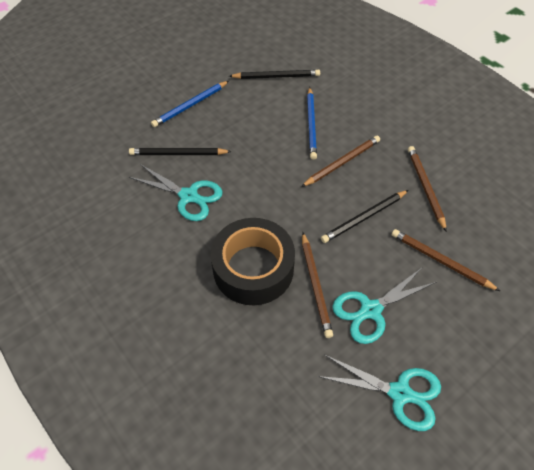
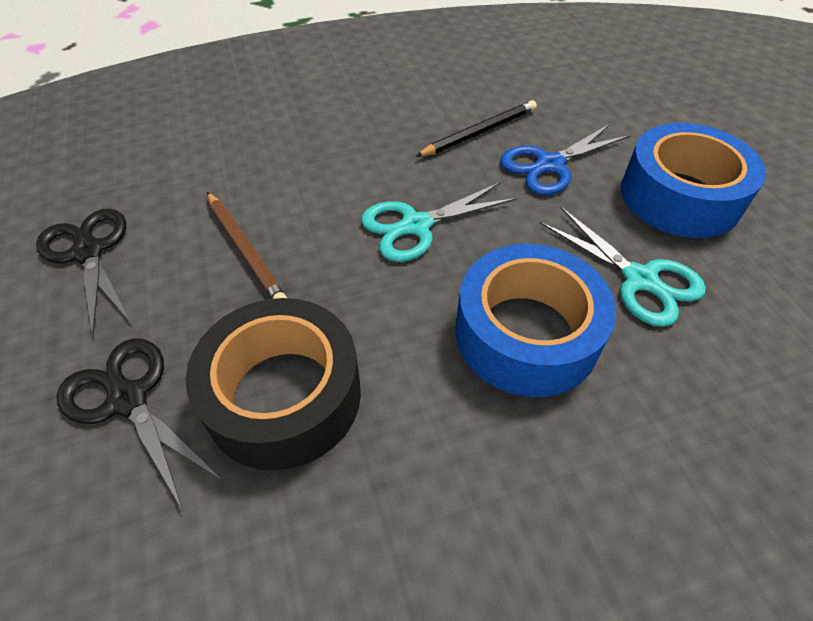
black pencil: [129,148,232,155] [229,70,320,79] [321,190,409,243] = 3 -> [415,100,537,157] = 1
black scissors: none = 0 -> [36,209,131,337] [57,338,221,511] = 2
blue pencil: [151,81,229,127] [307,87,317,160] = 2 -> none = 0
blue scissors: none = 0 -> [500,124,631,195] = 1
blue tape: none = 0 -> [456,244,616,397] [621,123,766,238] = 2
brown pencil: [301,136,380,187] [302,232,333,338] [392,229,500,291] [408,146,447,232] = 4 -> [207,192,287,299] = 1
turquoise scissors: [129,164,223,221] [318,355,441,431] [332,267,436,344] = 3 -> [361,183,517,262] [540,207,706,327] = 2

